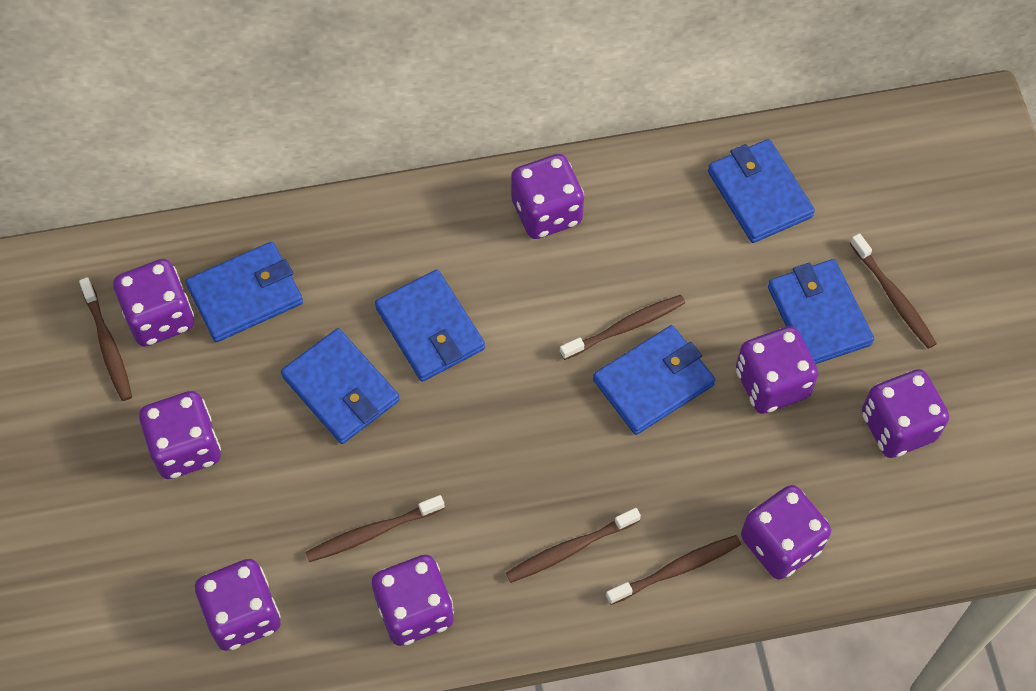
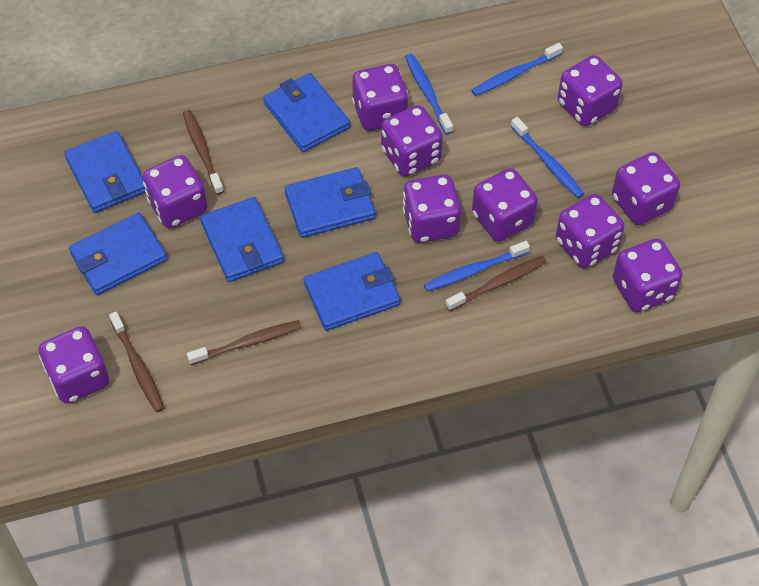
blue toothbrush: none = 0 -> [405,54,453,134] [423,241,530,291] [471,43,563,96] [511,117,584,198] = 4
brown toothbrush: [79,277,132,401] [305,495,445,562] [506,508,641,583] [560,295,685,360] [606,535,741,605] [850,233,937,349] = 6 -> [109,312,164,412] [183,110,224,195] [187,320,302,365] [445,256,547,311] = 4
purple dice: [113,259,194,347] [139,391,221,479] [195,559,281,651] [372,555,454,646] [511,154,584,239] [736,326,818,414] [741,485,831,580] [862,369,949,458] = 8 -> [39,326,109,404] [142,155,208,228] [352,64,408,131] [381,105,443,177] [403,174,461,243] [472,168,538,242] [556,194,624,268] [558,55,623,126] [612,152,680,225] [613,239,682,312] = 10

